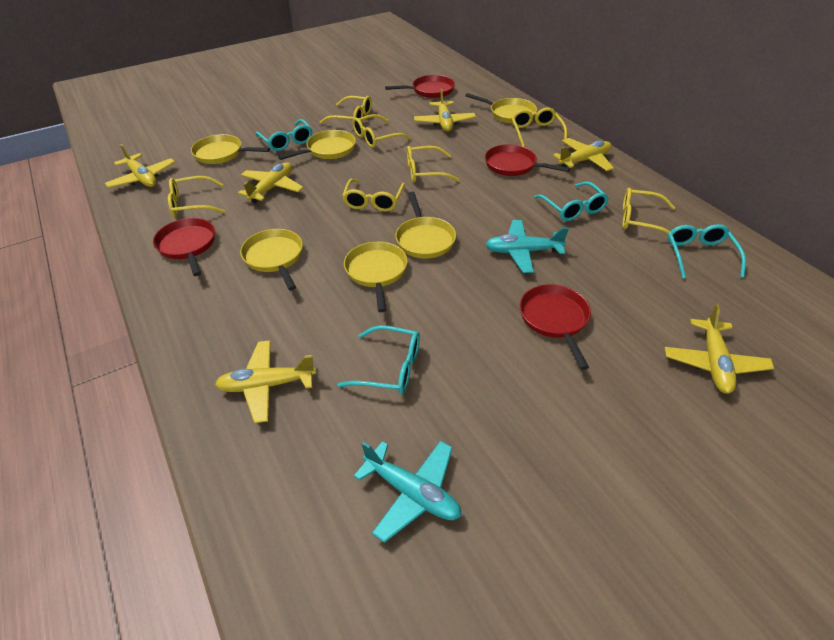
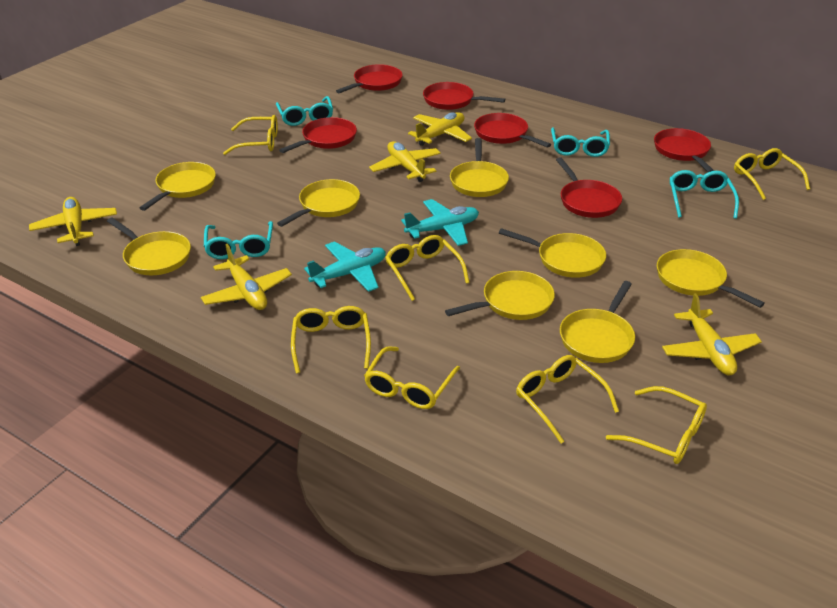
red pan: [153,218,215,276] [385,75,455,98] [485,144,570,176] [520,284,591,370] = 4 -> [279,117,357,153] [336,64,403,93] [423,82,505,110] [474,113,551,148] [556,157,622,218] [654,128,714,172] = 6
yellow pan: [191,134,270,164] [240,229,303,290] [278,130,356,160] [344,241,408,312] [395,192,456,258] [465,93,537,124] = 6 -> [107,217,191,275] [140,162,216,211] [277,179,360,227] [445,271,555,320] [450,138,509,197] [499,228,606,278] [560,281,635,363] [657,249,765,308] = 8
yellow plane: [105,144,175,188] [215,340,316,423] [238,162,304,203] [414,89,476,132] [553,138,614,171] [665,304,774,394] = 6 -> [29,197,117,246] [201,244,292,310] [369,141,441,182] [408,112,472,146] [662,293,762,375] = 5

